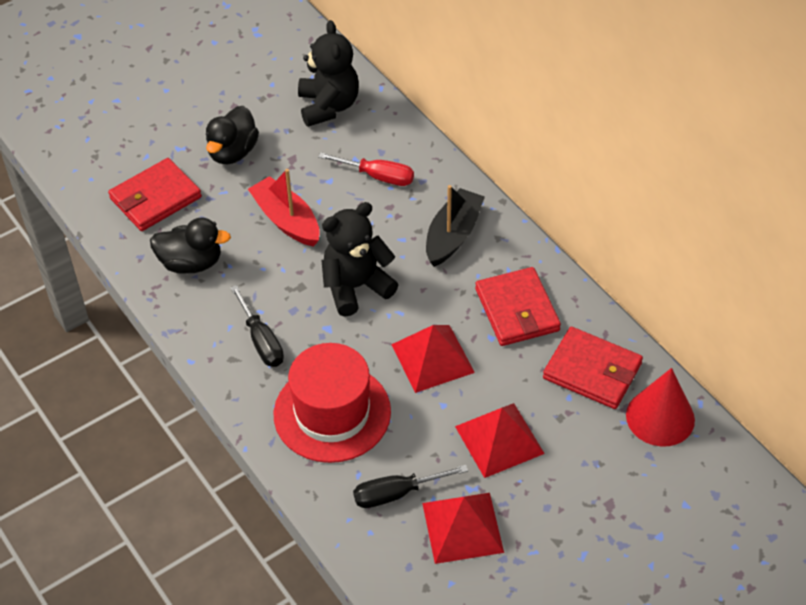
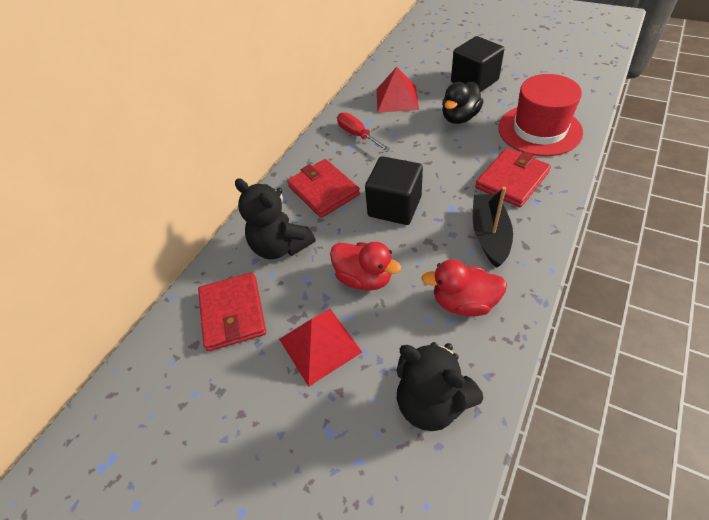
black cube: none = 0 -> [365,156,423,225] [451,36,504,92] = 2
black duck: [150,217,231,274] [206,106,259,164] = 2 -> [442,82,483,124] = 1
black screwdriver: [230,285,284,367] [353,465,468,508] = 2 -> none = 0
red boat: [248,169,320,247] = 1 -> none = 0
red cone: [626,368,695,446] = 1 -> none = 0
red duck: none = 0 -> [330,242,401,291] [421,259,507,317] = 2
red pyramid: [391,325,475,393] [422,493,504,564] [455,403,545,478] = 3 -> [279,309,362,387] [377,67,419,113] = 2

